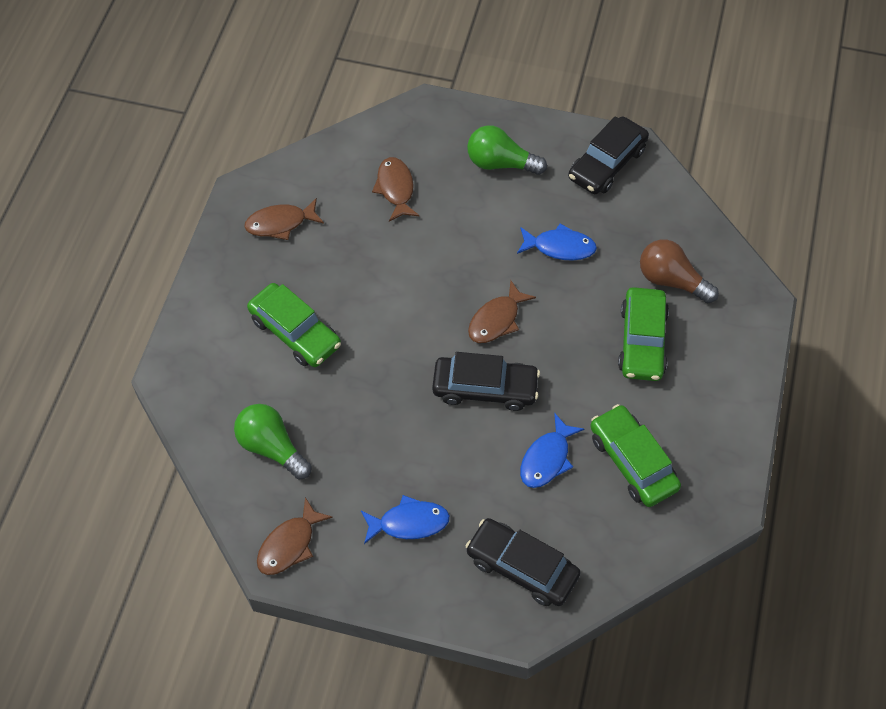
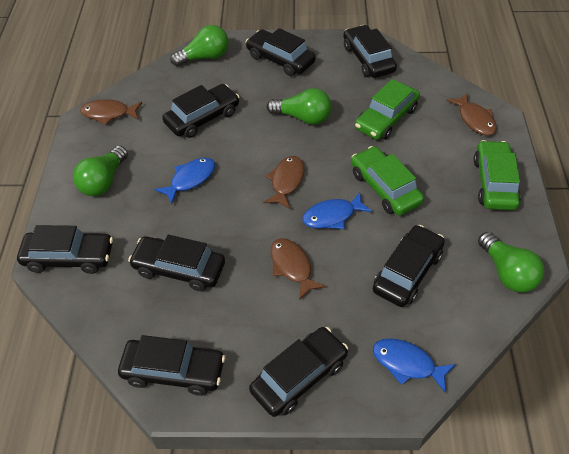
black car: [432,352,540,411] [466,518,581,606] [568,116,649,194] = 3 -> [17,225,113,274] [118,335,225,396] [128,235,225,291] [162,84,239,138] [246,28,316,76] [249,327,348,417] [343,25,397,78] [373,225,445,307] = 8
brown light bulb: [640,240,719,303] = 1 -> none = 0
green light bulb: [234,404,312,480] [467,125,547,175] = 2 -> [73,146,128,196] [170,25,229,66] [267,88,332,125] [478,232,545,293] = 4

